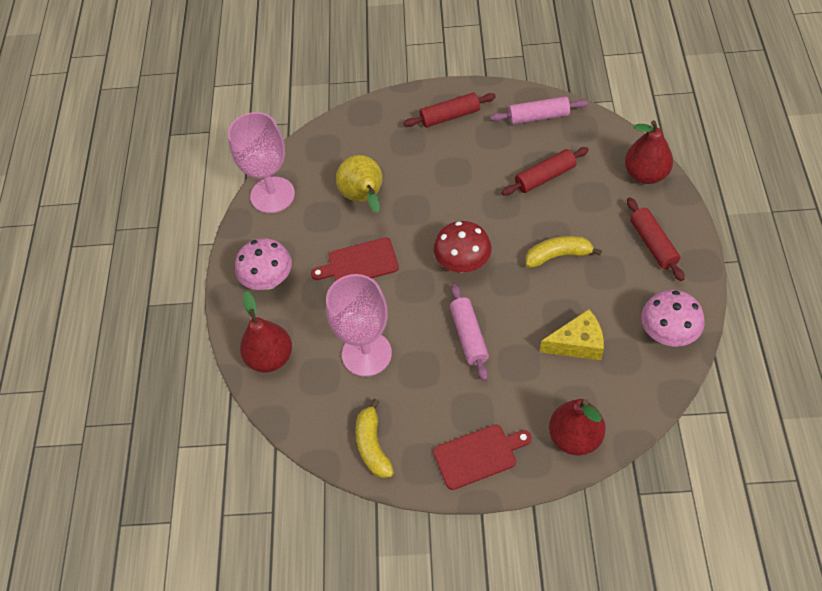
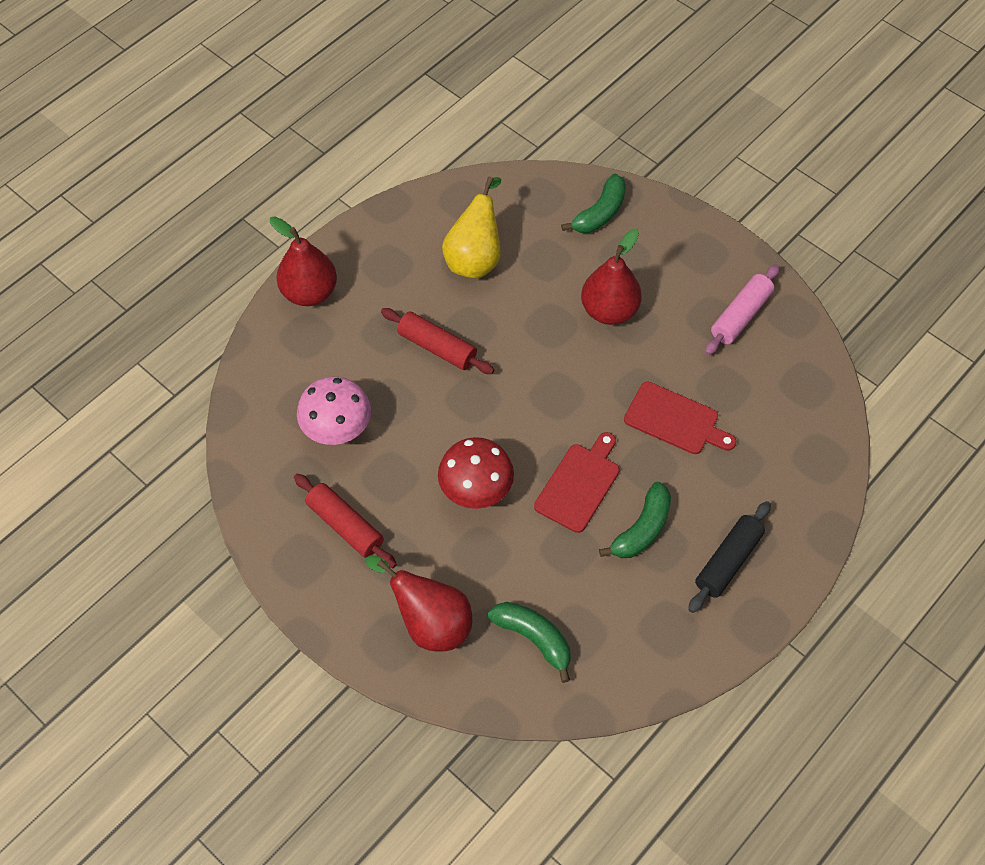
black rolling pin: none = 0 -> [688,501,771,613] = 1
green banana: none = 0 -> [488,602,571,683] [561,174,626,233] [599,482,671,558] = 3
pink goblet: [228,112,295,213] [326,274,392,377] = 2 -> none = 0
pink mushroom: [235,238,292,290] [641,290,705,347] = 2 -> [297,376,371,445] = 1
pink rolling pin: [450,284,489,381] [491,96,588,124] = 2 -> [705,264,780,355] = 1
red rolling pin: [404,92,496,128] [502,147,589,196] [627,198,685,281] = 3 -> [294,473,397,568] [381,308,494,374] = 2
yellow banana: [355,399,394,478] [526,236,602,268] = 2 -> none = 0
yellow cheese: [540,309,604,360] = 1 -> none = 0

